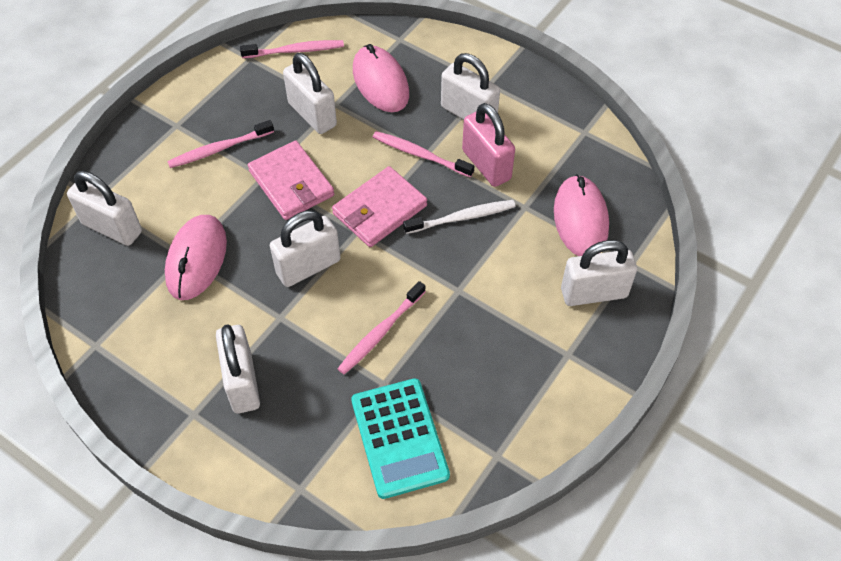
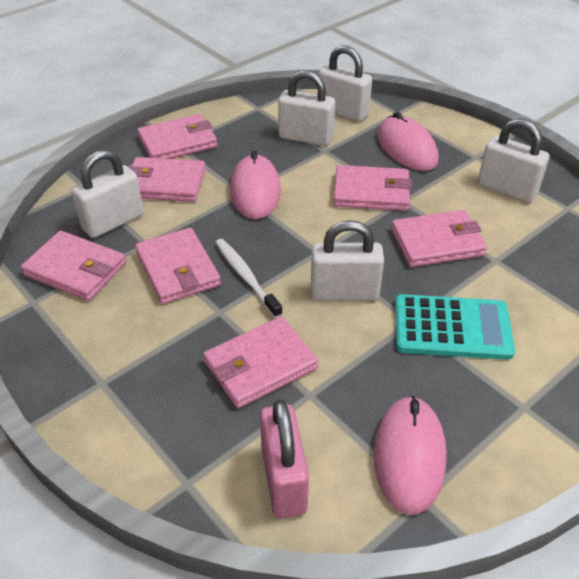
pink toothbrush: [167,120,274,168] [240,40,344,58] [337,281,426,374] [373,131,474,178] = 4 -> none = 0
pink wallet: [248,140,334,220] [332,166,427,247] = 2 -> [21,231,126,301] [129,157,206,202] [135,228,221,304] [137,114,218,159] [203,317,318,408] [333,165,412,211] [391,210,487,267] = 7
white padlock: [67,171,142,246] [216,324,260,413] [270,210,341,287] [283,53,337,134] [441,53,500,120] [561,240,637,306] = 6 -> [72,150,144,238] [278,70,335,146] [311,220,384,300] [319,45,372,122] [478,118,549,203] = 5

